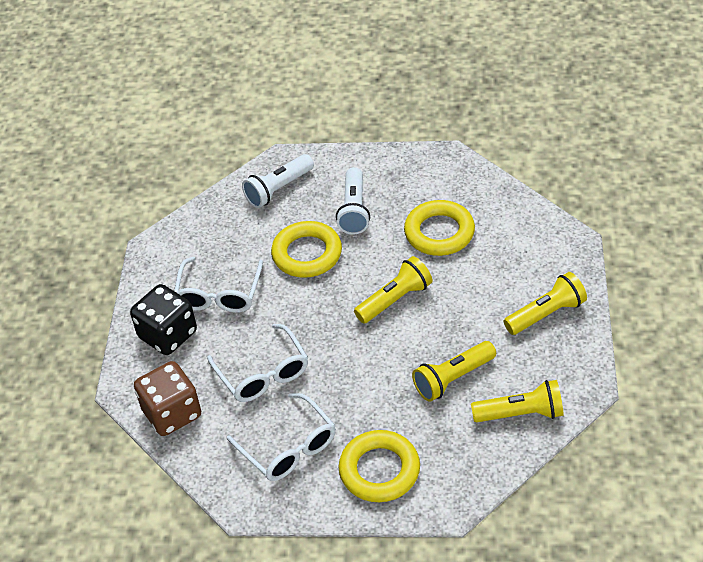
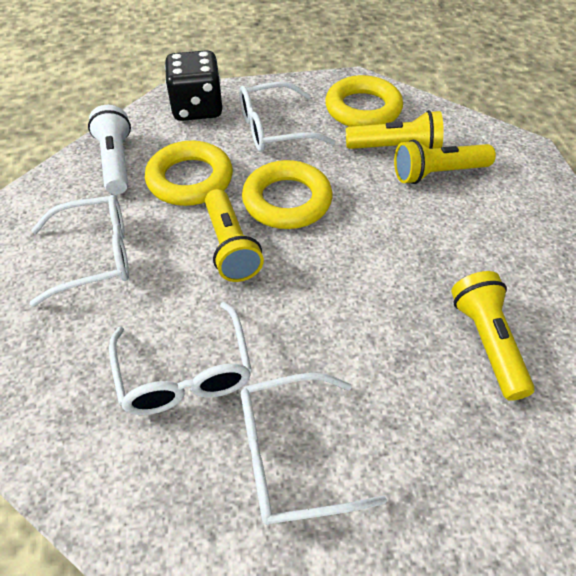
brown dice: [134,361,201,436] = 1 -> none = 0
white flashlight: [242,154,314,208] [336,167,370,235] = 2 -> [88,105,131,194] = 1
white glasses: [174,257,263,313] [207,324,308,402] [227,393,336,481] = 3 -> [30,195,129,307] [109,302,252,415] [239,82,336,152] [241,373,387,525] = 4

